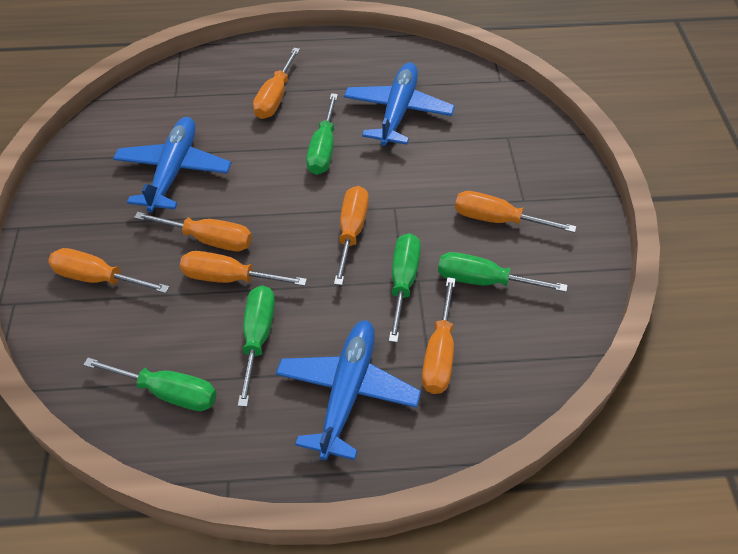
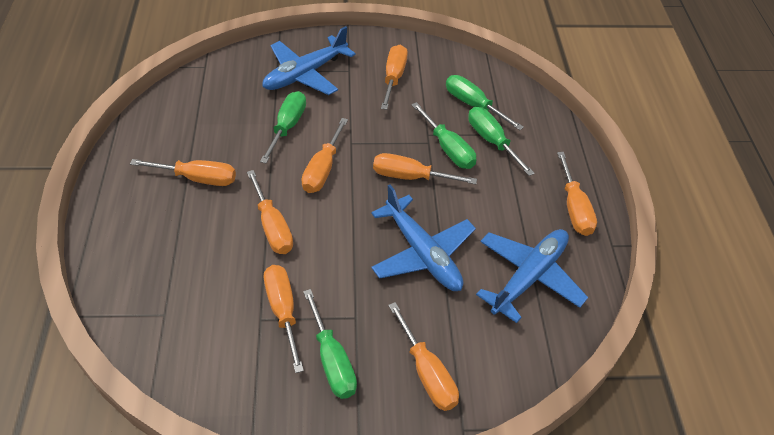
orange screwdriver: [48,248,169,293] [134,212,252,251] [180,251,307,286] [253,48,300,119] [334,186,369,285] [422,277,456,394] [455,191,576,233] = 7 -> [130,159,236,186] [247,170,293,254] [264,265,304,373] [302,118,348,193] [373,153,477,184] [381,45,408,110] [388,302,459,411] [557,152,597,236] = 8

